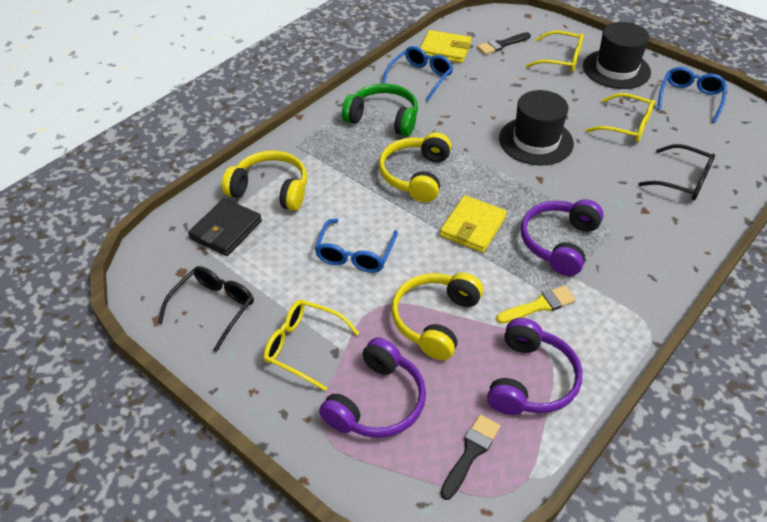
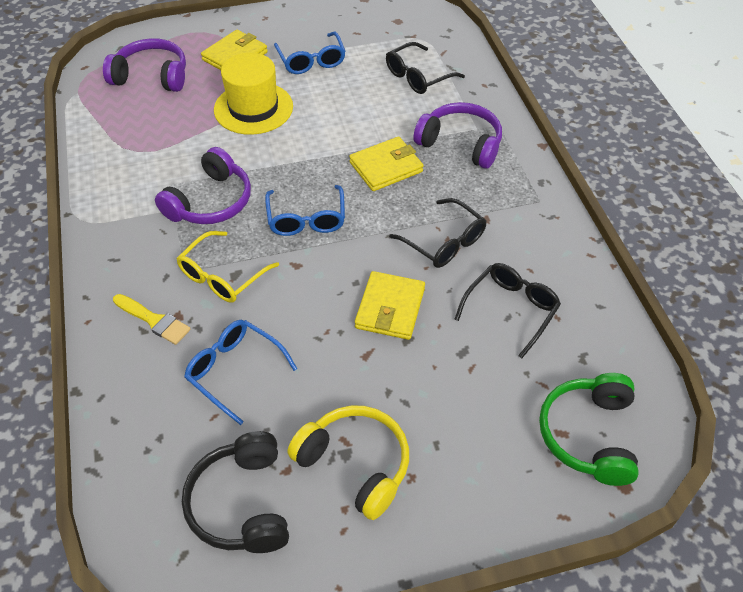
black brush: [440,415,500,500] [477,32,531,55] = 2 -> none = 0
black glasses: [158,266,254,352] [638,144,715,200] = 2 -> [386,42,465,94] [389,198,487,268] [454,263,561,358] = 3
black hat: [499,90,574,166] [583,22,651,89] = 2 -> none = 0
black headphones: none = 0 -> [182,431,289,553] = 1
black wallet: [188,198,262,256] = 1 -> none = 0
yellow glasses: [263,300,360,391] [526,31,584,72] [586,93,655,142] = 3 -> [176,231,279,303] = 1
yellow hat: none = 0 -> [214,53,293,135] = 1
yellow headphones: [222,150,307,211] [379,132,452,202] [391,272,483,360] = 3 -> [288,405,409,520] = 1
yellow wallet: [420,30,471,63] [440,195,507,253] = 2 -> [201,30,268,70] [349,136,424,191] [355,271,425,340] = 3

